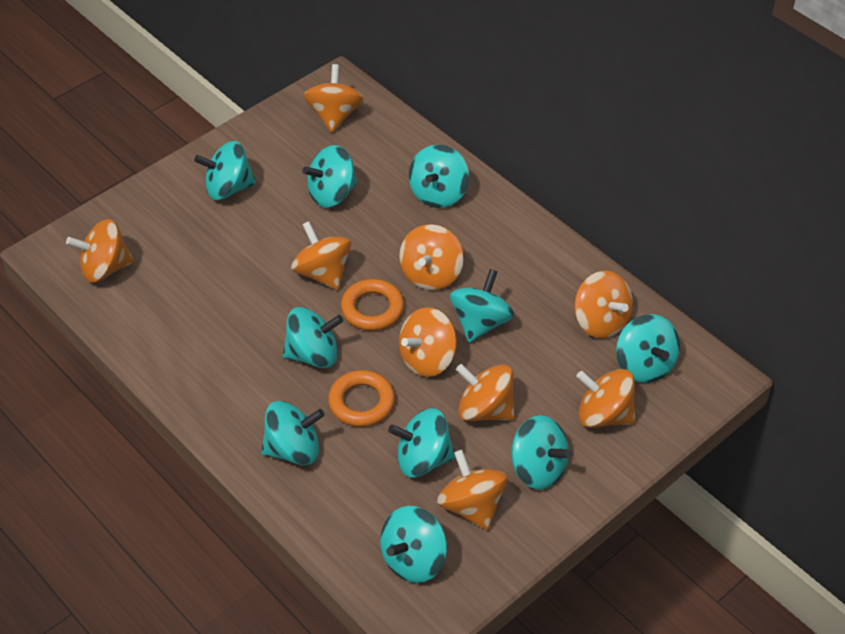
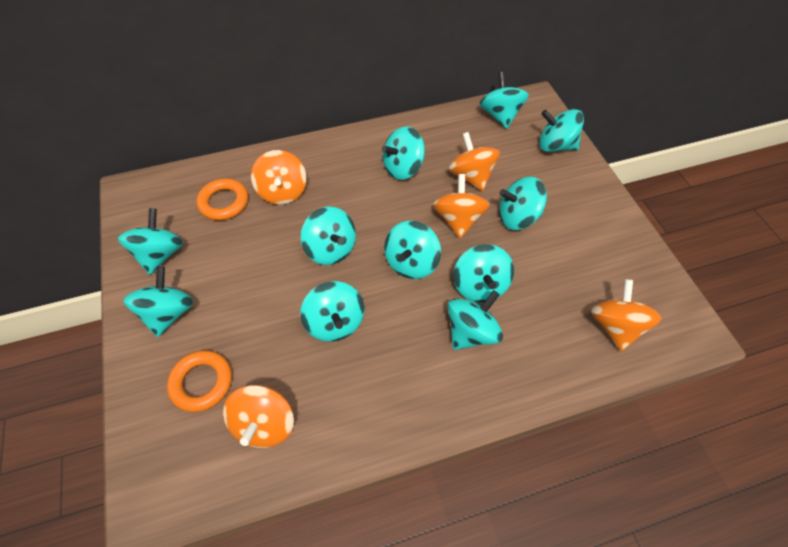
orange spinning top: [66,219,134,283] [291,221,351,290] [304,64,364,132] [399,224,464,290] [399,307,457,377] [437,450,508,530] [456,364,515,421] [574,271,633,339] [576,369,635,428] = 9 -> [223,385,294,448] [251,150,307,205] [433,174,490,238] [448,132,500,191] [591,279,662,351] = 5
turquoise spinning top: [194,141,256,200] [261,401,324,465] [282,307,343,368] [302,145,357,208] [380,506,447,583] [388,408,455,477] [408,145,469,208] [450,269,514,343] [511,415,572,490] [616,314,680,383] = 10 -> [118,208,183,275] [123,266,194,337] [300,281,364,342] [301,207,356,265] [382,126,425,180] [384,221,441,279] [448,290,503,350] [453,244,514,302] [479,72,529,129] [499,177,547,230] [539,109,584,152] = 11

